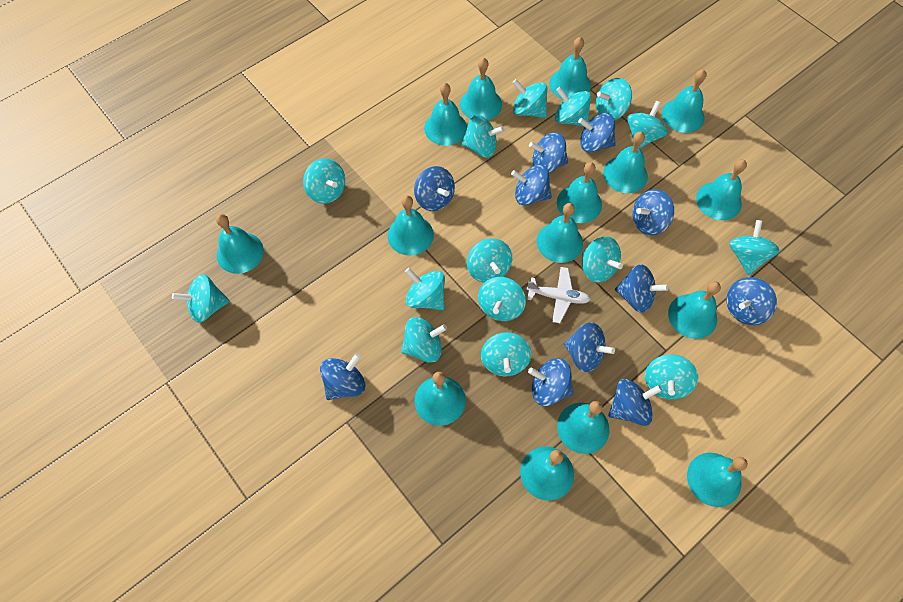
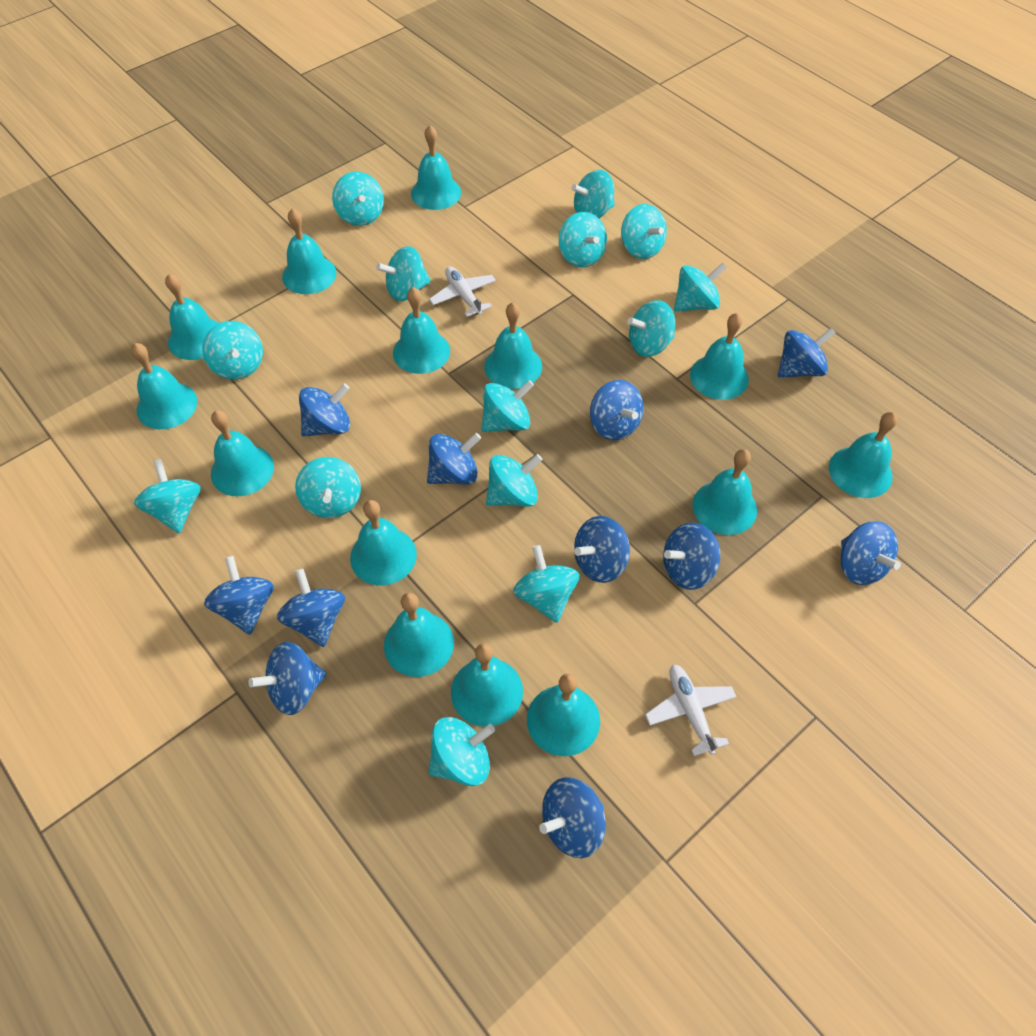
turquoise bell: [216,214,264,274] [387,196,434,256] [414,372,466,426] [424,83,467,146] [460,58,502,120] [520,447,574,501] [537,203,583,263] [549,37,591,99] [557,162,602,223] [557,401,609,454] [603,131,648,193] [662,69,706,133] [668,281,721,339] [687,453,748,507] [696,159,747,220] = 15 -> [131,343,197,429] [165,274,219,360] [211,410,274,496] [282,208,336,294] [350,500,417,586] [384,593,454,677] [393,287,450,374] [411,125,461,210] [451,643,523,727] [484,302,542,389] [527,673,600,756] [690,313,749,400] [693,449,757,535] [829,412,898,498] = 14
turquoise spinning top: [172,274,229,323] [303,159,345,204] [401,317,447,363] [405,268,445,310] [461,115,504,158] [467,239,512,283] [478,277,526,321] [481,332,531,377] [512,79,547,118] [555,87,591,127] [582,236,623,283] [596,78,632,120] [627,101,668,149] [645,354,698,400] [729,220,779,275] = 15 -> [134,459,201,533] [202,321,263,379] [295,457,361,518] [332,172,384,226] [376,246,431,301] [429,717,495,786] [481,380,534,432] [486,454,543,507] [513,545,580,623] [559,212,607,267] [571,170,615,218] [621,204,667,259] [627,300,675,357] [674,263,727,312] = 14
white plane: [526,267,591,323] = 1 -> [429,266,496,317] [645,665,736,756] = 2

